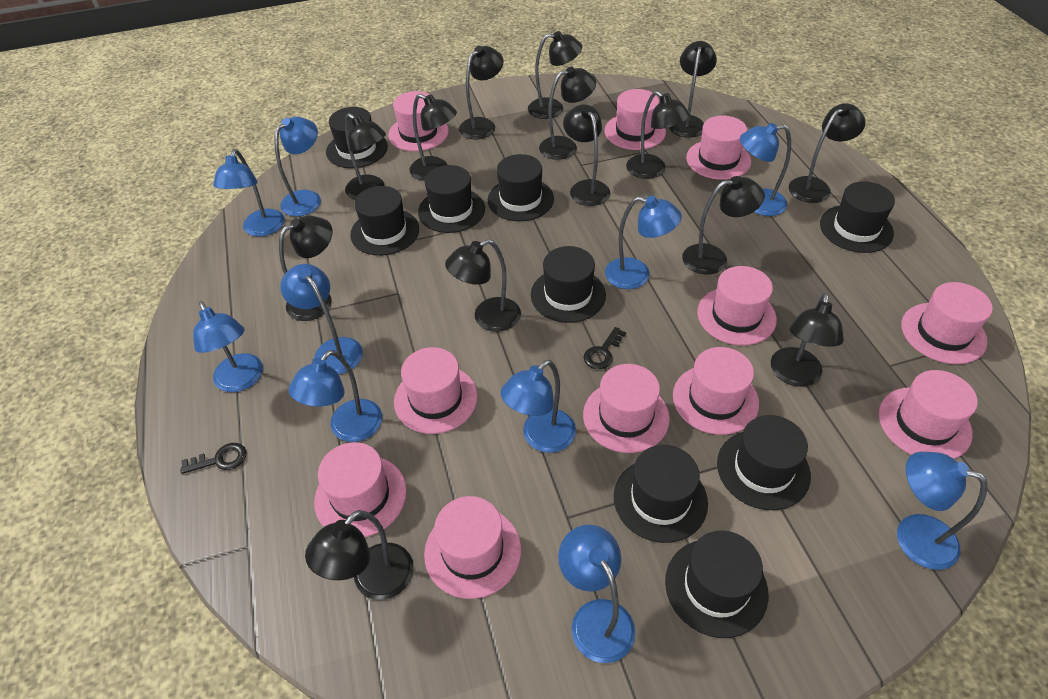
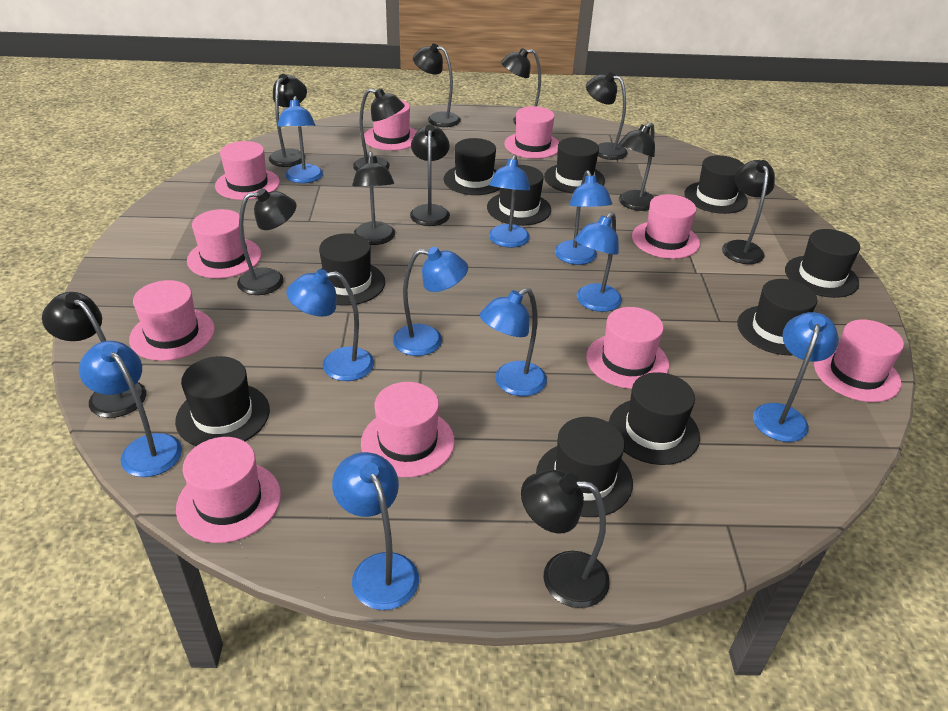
black hat: [326,107,388,168] [350,186,419,256] [418,165,485,233] [487,154,554,221] [531,246,606,323] [614,445,708,543] [665,531,769,638] [717,415,811,510] [820,181,895,253] = 9 -> [175,356,270,446] [319,233,385,306] [443,138,500,195] [487,165,551,226] [536,417,633,517] [544,137,605,193] [609,372,700,465] [684,155,748,214] [737,279,818,355] [785,229,860,298] = 10
black key: [180,443,247,474] [584,327,626,369] = 2 -> none = 0
black lamp: [279,216,333,321] [305,510,414,600] [345,113,386,200] [410,94,457,181] [445,239,521,332] [459,46,504,139] [528,31,582,119] [539,67,596,160] [563,104,610,206] [626,91,690,179] [669,41,717,138] [682,176,765,275] [771,293,844,387] [789,103,866,203] = 14 -> [42,292,146,418] [237,189,297,295] [269,74,307,167] [352,151,395,245] [353,88,405,171] [410,125,450,226] [413,44,461,127] [501,48,541,125] [521,470,610,608] [586,72,628,160] [618,122,655,211] [722,160,775,264] = 12
pink hat: [314,442,407,537] [388,91,449,151] [394,347,478,434] [424,496,521,599] [583,364,670,453] [605,89,666,150] [673,347,759,435] [686,116,751,180] [697,266,777,345] [879,370,978,459] [901,282,993,364] = 11 -> [129,280,215,361] [176,437,281,543] [187,209,261,278] [215,141,280,200] [361,382,455,477] [364,100,417,151] [504,106,559,159] [586,307,669,389] [632,194,700,259] [814,320,904,402] = 10

